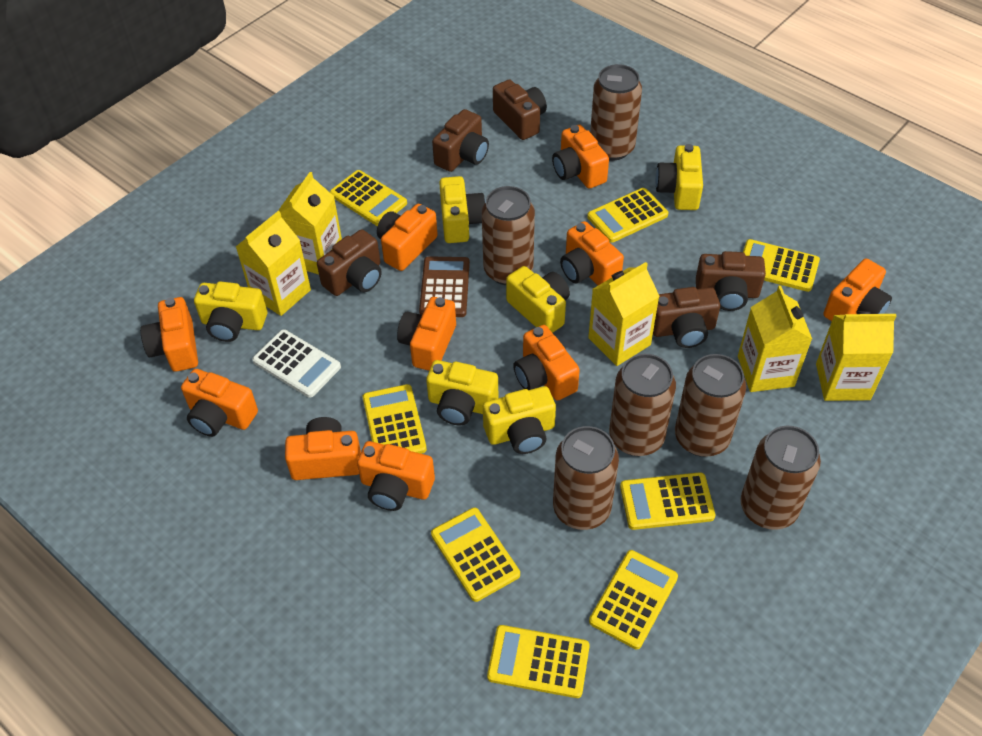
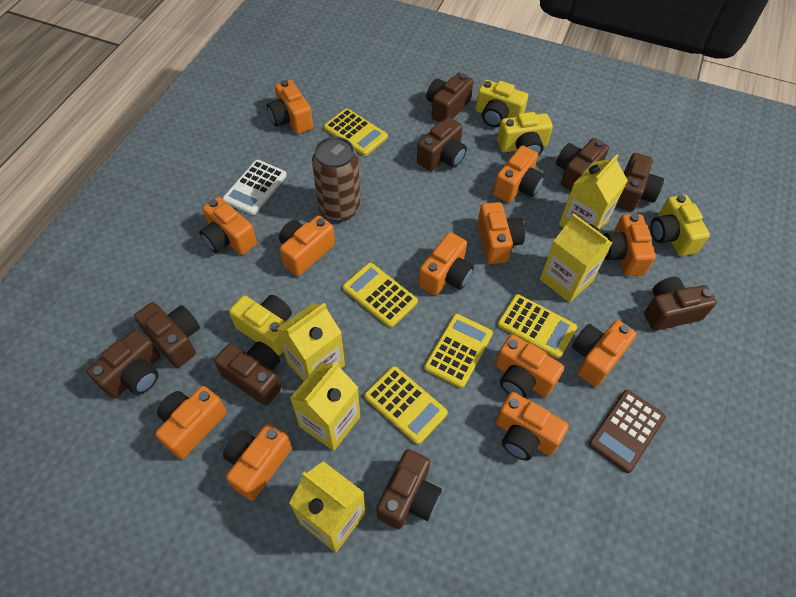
brown camera: [317,229,382,296] [432,109,489,172] [493,80,547,140] [653,287,720,348] [696,251,766,311] = 5 -> [87,329,160,399] [134,302,200,368] [214,341,281,406] [376,449,442,529] [417,117,467,171] [426,73,473,122] [556,138,609,191] [615,153,664,212] [644,277,717,331] = 9
brown can: [482,186,535,285] [553,426,619,530] [590,64,642,161] [609,354,676,456] [675,354,746,457] [741,426,821,530] = 6 -> [312,136,361,222] = 1
orange camera: [140,297,198,372] [181,369,258,437] [285,417,361,480] [357,441,435,511] [377,204,438,271] [397,297,456,371] [513,325,580,401] [552,125,609,189] [560,221,624,285] [824,258,892,321] = 10 -> [155,386,227,459] [199,197,257,255] [223,423,292,501] [267,80,313,134] [279,216,335,276] [418,232,474,295] [477,202,525,264] [493,145,545,203] [495,335,564,398] [496,392,569,461] [572,320,637,387] [604,214,656,276] = 12
yellow calculator: [330,170,407,226] [363,384,427,454] [431,508,520,602] [487,625,590,698] [587,188,668,243] [589,550,678,649] [620,472,715,530] [743,239,820,292] = 8 -> [324,108,388,156] [343,263,418,328] [364,366,448,445] [424,314,493,388] [497,294,577,359] = 5
yellow camera: [194,281,267,342] [426,360,498,425] [439,176,486,243] [483,386,556,454] [506,266,570,333] [655,144,703,210] = 6 -> [229,295,292,356] [476,80,528,127] [497,112,553,156] [651,195,710,256] = 4

